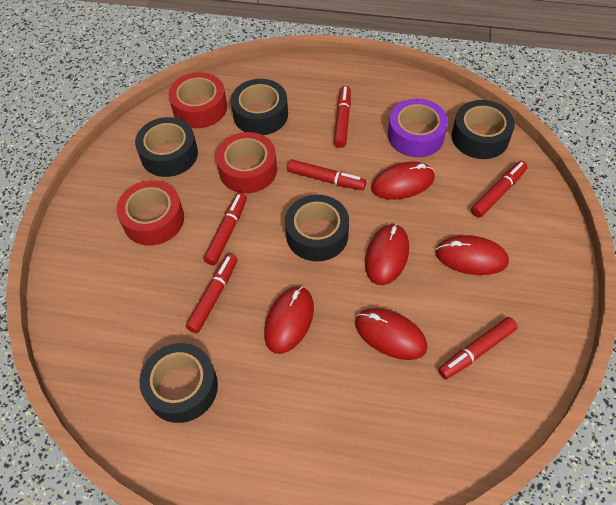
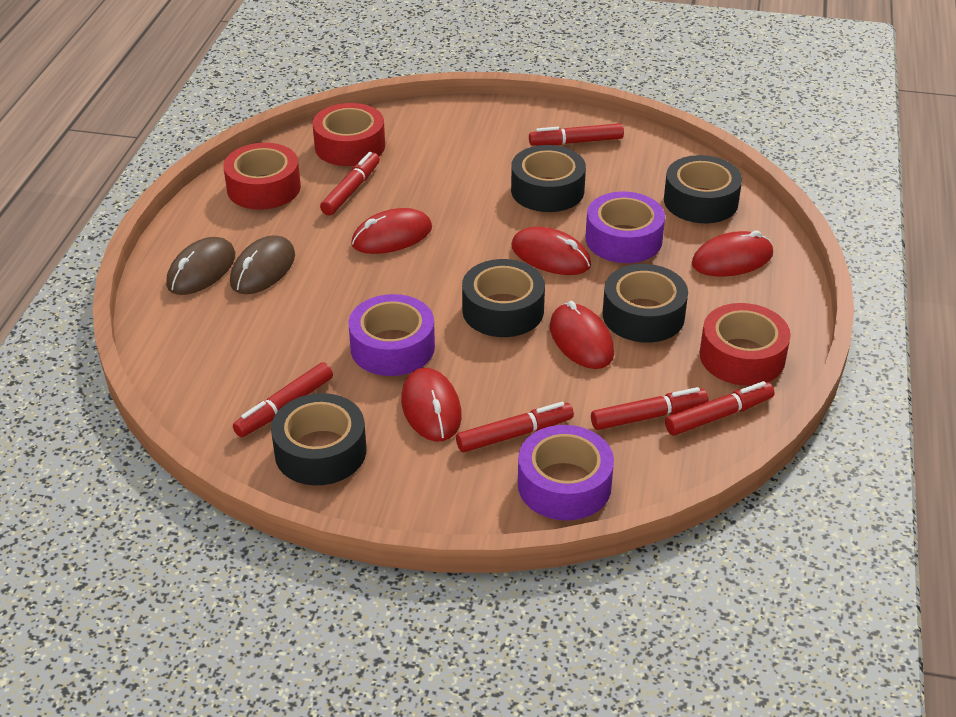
brown mouse: none = 0 -> [166,237,235,295] [230,235,295,294] = 2
purple tape: [388,98,448,157] = 1 -> [348,294,435,376] [518,425,614,521] [585,192,665,263] = 3

